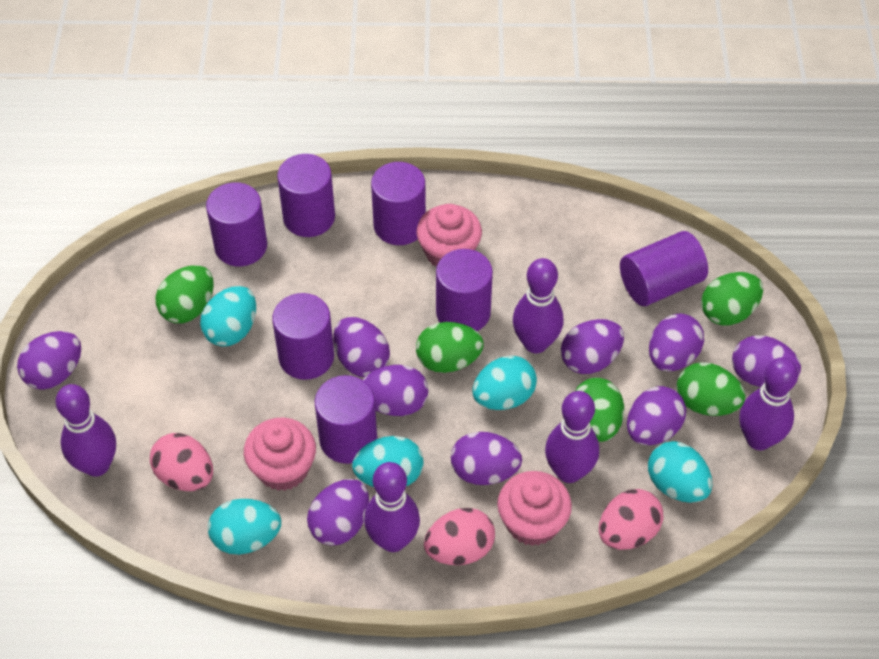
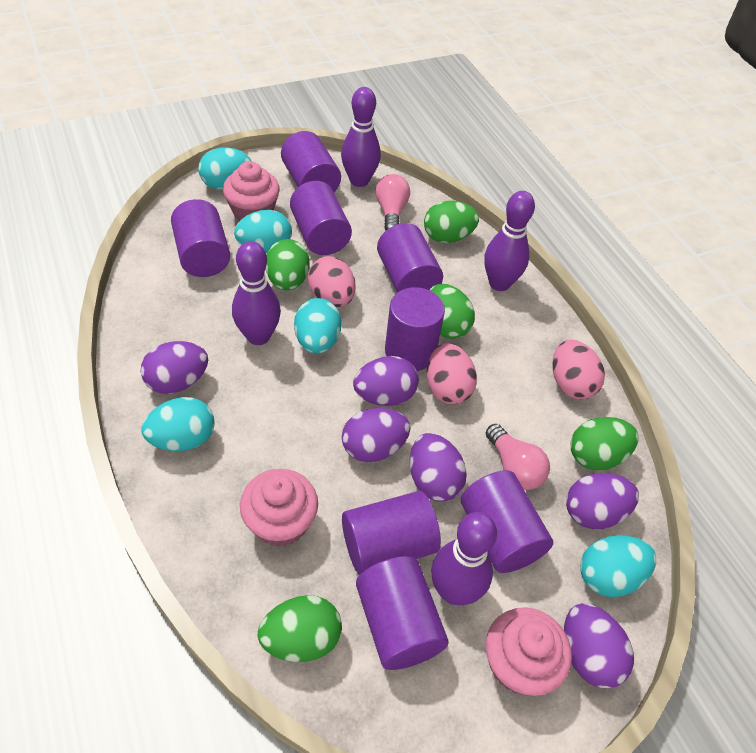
pink light bulb: none = 0 -> [375,174,410,231] [486,424,550,490] = 2
purple bowling pin: [55,384,116,477] [364,462,420,552] [513,258,563,353] [545,391,599,483] [739,357,798,450] = 5 -> [232,241,281,345] [341,87,381,187] [431,512,497,605] [484,191,535,291] = 4
purple cylinder: [206,182,267,266] [272,293,334,380] [277,154,335,237] [315,375,377,464] [371,162,426,245] [436,249,493,331] [620,231,708,306] = 7 -> [171,199,230,277] [281,131,341,192] [290,181,352,255] [342,491,441,575] [356,556,449,670] [377,223,443,293] [385,287,445,371] [461,470,553,573] = 8
purple egg: [17,331,81,390] [307,479,369,546] [333,317,390,377] [363,365,428,416] [451,432,522,485] [561,319,624,374] [627,386,686,445] [649,313,704,371] [732,335,801,387] = 9 -> [141,341,208,394] [342,408,411,462] [353,356,419,406] [410,433,467,502] [564,603,634,689] [566,473,639,529] = 6

